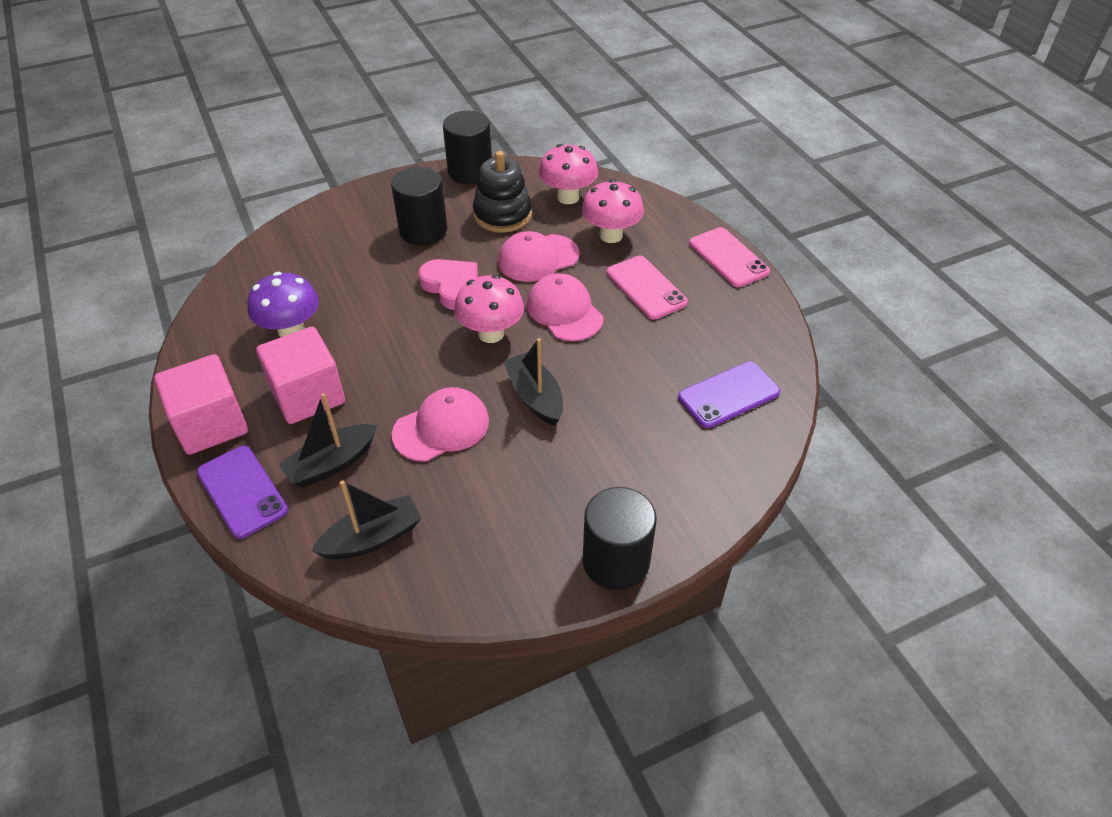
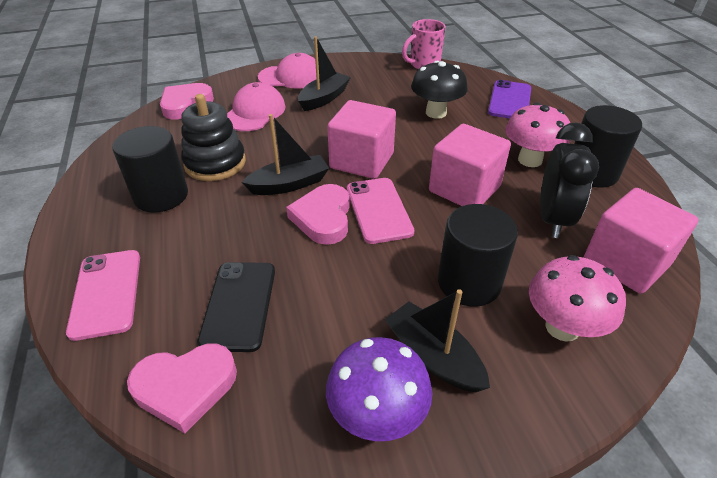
black clock: none = 0 -> [540,122,599,238] = 1
black mushroom: none = 0 -> [411,61,468,119] = 1
black phone: none = 0 -> [197,262,275,352] = 1
pink cap: [392,387,489,462] [498,231,579,282] [527,273,603,341] = 3 -> [227,82,286,131] [258,53,316,89] = 2
pink cube: [154,354,248,455] [256,327,345,424] = 2 -> [327,100,396,179] [429,124,511,206] [584,188,699,294] = 3
pink heart: [418,259,478,310] = 1 -> [127,344,237,433] [160,83,214,119] [286,184,350,245] = 3
pink mug: none = 0 -> [402,19,446,69] = 1
pink mushroom: [454,275,524,343] [539,144,598,204] [581,179,644,243] = 3 -> [505,103,571,167] [529,255,626,342] = 2
purple phone: [197,446,288,539] [678,361,780,428] = 2 -> [488,80,531,118] = 1

